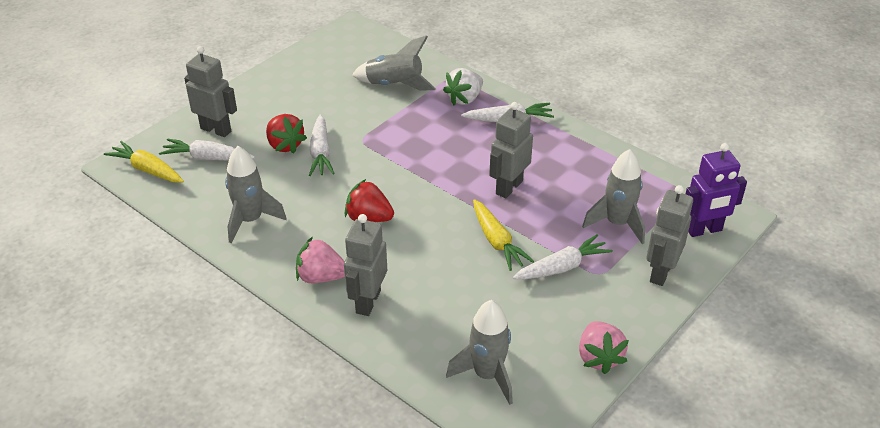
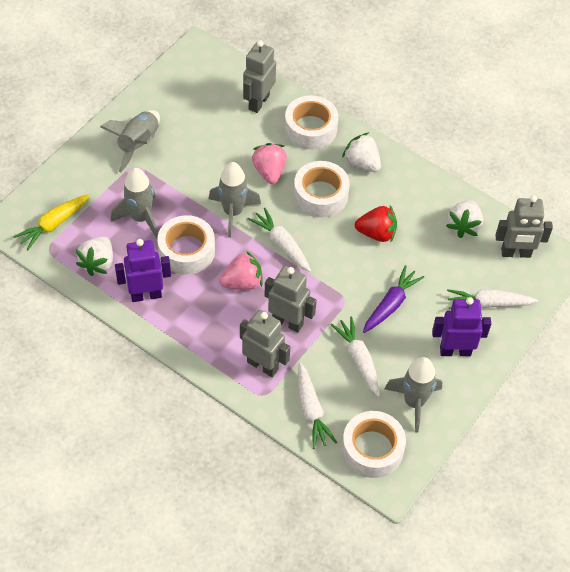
purple carrot: none = 0 -> [363,265,424,333] = 1
purple robot: [686,143,747,237] = 1 -> [115,239,171,302] [432,297,491,356] = 2
red strawberry: [266,114,307,154] [345,179,394,222] = 2 -> [355,205,397,242] = 1
white strawberry: [443,68,483,105] = 1 -> [76,236,113,276] [342,133,381,172] [446,200,483,238] = 3
white tape: none = 0 -> [157,215,215,275] [285,95,338,150] [294,161,350,218] [342,411,406,478] = 4
yellow carrot: [104,141,184,183] [473,199,534,271] = 2 -> [13,194,90,250] = 1

